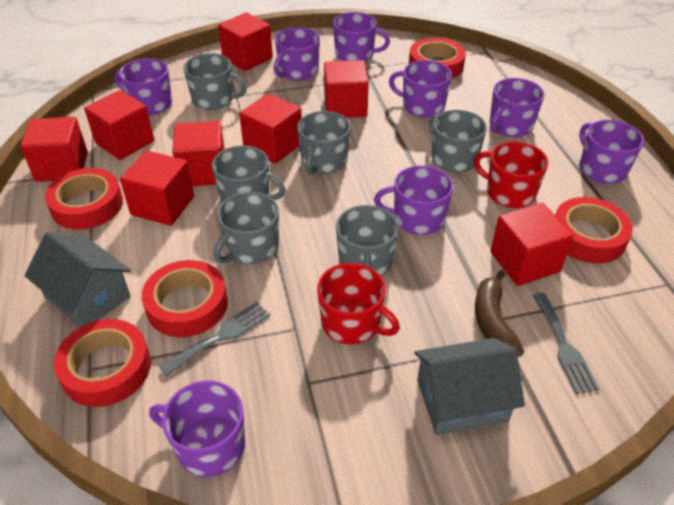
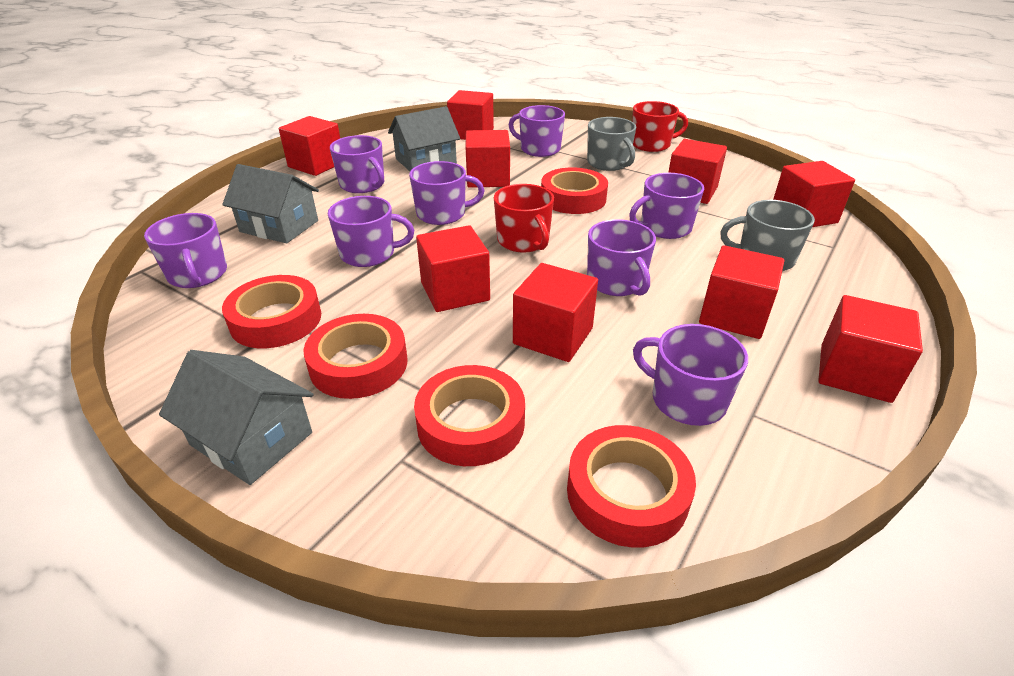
brown banana: [475,270,524,357] = 1 -> none = 0
grey fork: [159,302,270,377] [532,293,599,394] = 2 -> none = 0
grey house: [24,232,131,327] [414,338,525,436] = 2 -> [159,350,314,485] [222,164,319,243] [388,106,460,171] = 3
grey mug: [183,53,247,110] [212,145,286,203] [213,192,279,264] [297,111,351,175] [336,205,399,276] [429,110,487,173] = 6 -> [587,117,636,171] [720,200,815,271] = 2
red cube: [20,117,88,182] [84,90,154,160] [120,151,194,226] [172,121,225,186] [218,12,273,71] [239,93,302,164] [324,60,369,118] [490,203,573,286] = 8 -> [279,116,340,176] [416,225,490,312] [447,90,494,140] [465,130,510,188] [513,263,598,362] [668,139,727,204] [699,245,784,339] [773,161,855,227] [818,295,923,403] = 9

